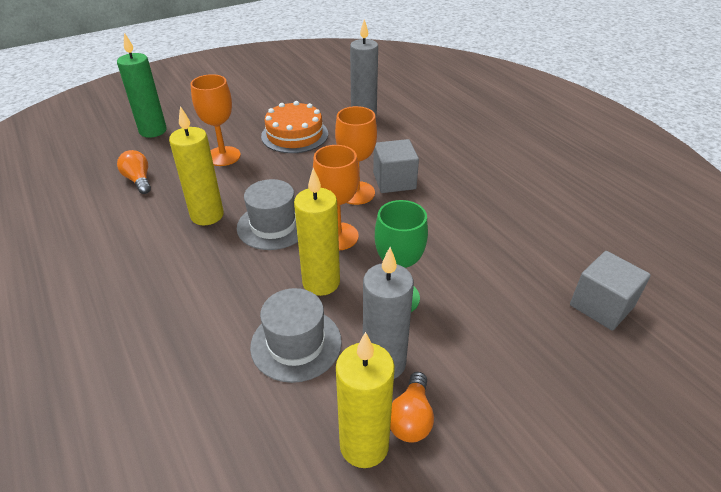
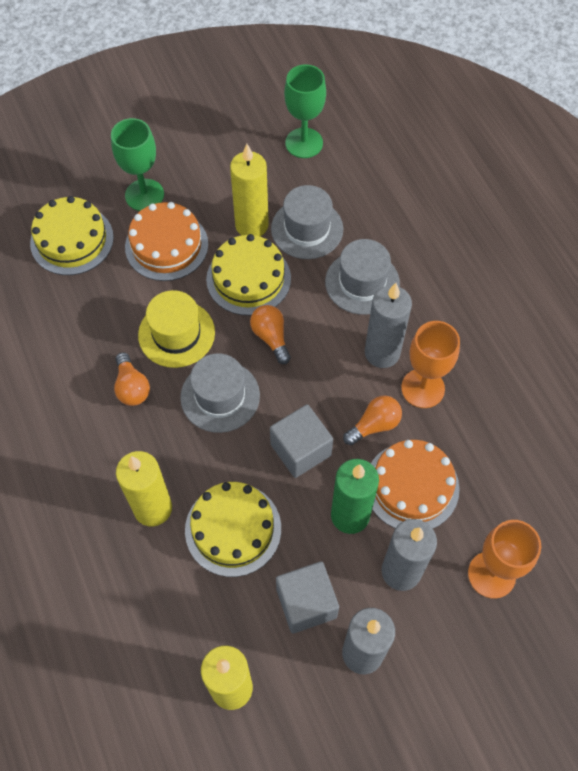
green goblet: [375,200,428,312] = 1 -> [111,118,164,211] [284,64,326,158] = 2
grey candle: [350,19,378,117] [363,247,414,379] = 2 -> [342,608,395,675] [365,283,412,368] [382,519,437,591] = 3
grey hat: [237,179,298,250] [250,288,342,383] = 2 -> [180,353,260,433] [271,185,343,259] [325,239,400,315] = 3
orange cake: [261,101,328,153] = 1 -> [125,202,208,281] [371,440,460,529] = 2
orange goblet: [191,74,241,166] [313,145,359,250] [335,106,377,205] = 3 -> [401,321,460,408] [468,520,541,599] = 2
orange light bulb: [117,150,151,194] [390,372,434,442] = 2 -> [114,352,150,406] [250,305,291,364] [343,396,402,445] = 3
yellow cake: none = 0 -> [30,196,114,275] [185,482,281,577] [206,234,291,316] = 3
yellow hat: none = 0 -> [138,290,215,368] = 1

